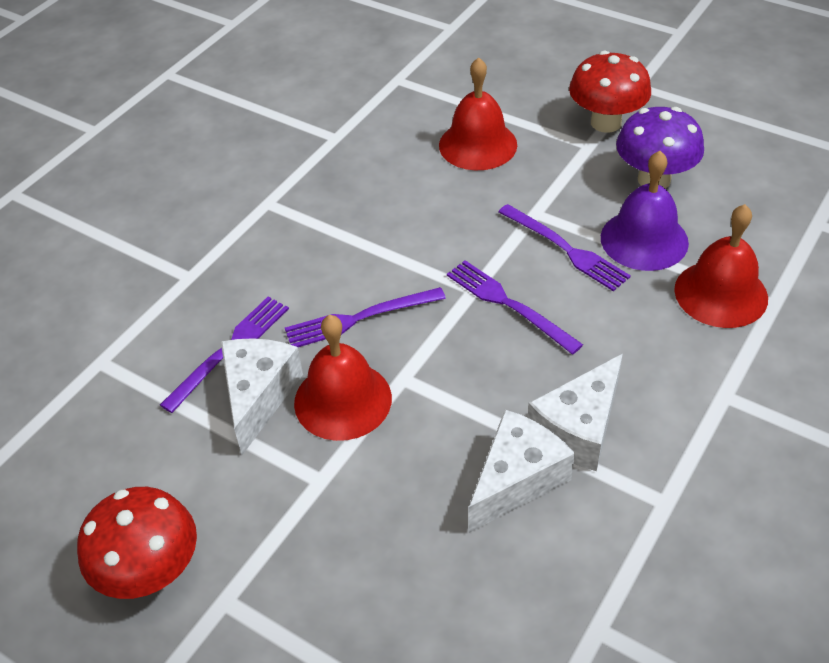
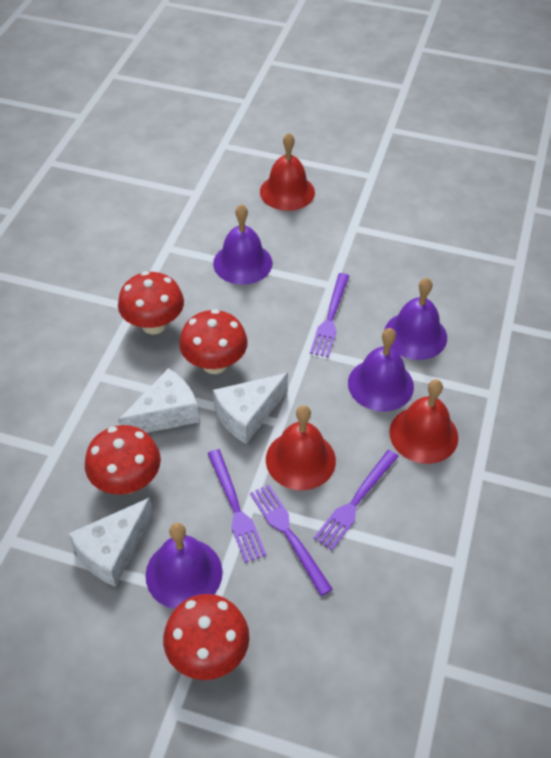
purple bell: [601,151,689,271] = 1 -> [145,523,223,609] [213,204,273,285] [348,328,414,412] [384,278,447,360] = 4
purple mushroom: [616,107,704,189] = 1 -> none = 0
red mushroom: [77,487,197,599] [569,51,651,133] = 2 -> [85,425,161,494] [118,271,184,334] [163,594,249,680] [179,309,248,374] = 4

